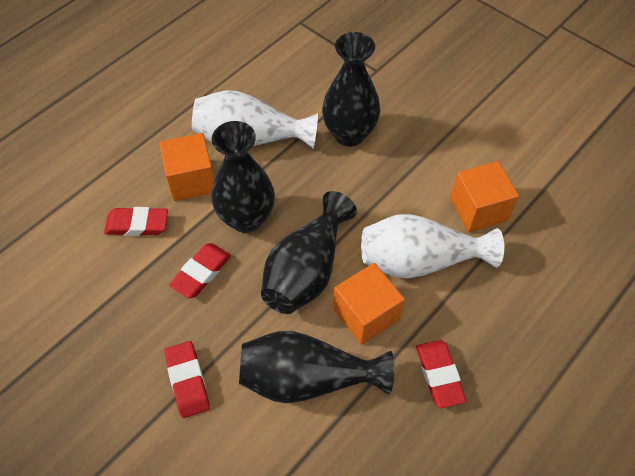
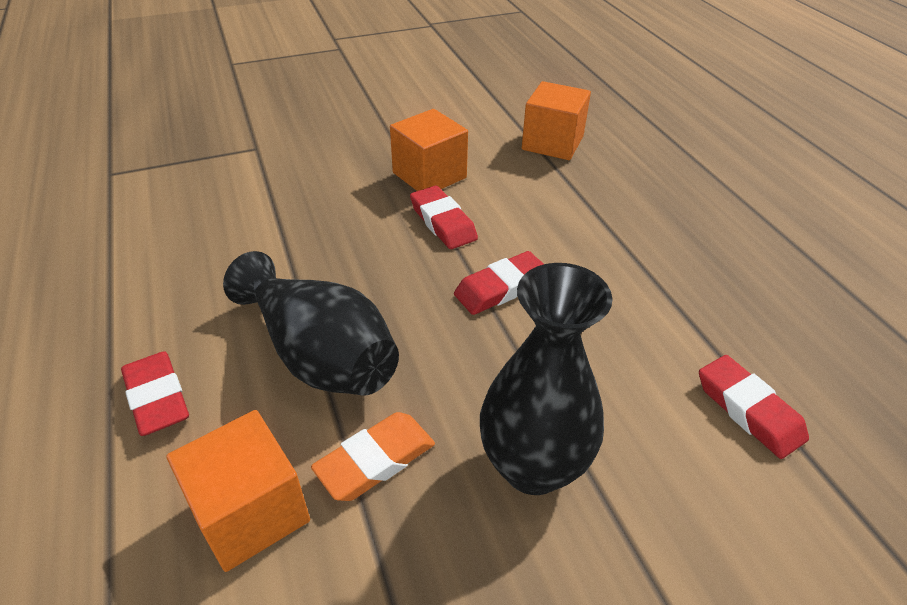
black vase: [211,121,275,233] [239,331,394,403] [261,191,357,314] [322,32,380,146] = 4 -> [223,251,399,395] [480,263,612,495] = 2
orange eraser: none = 0 -> [311,412,435,501] = 1
white vase: [192,90,318,148] [361,214,504,279] = 2 -> none = 0

